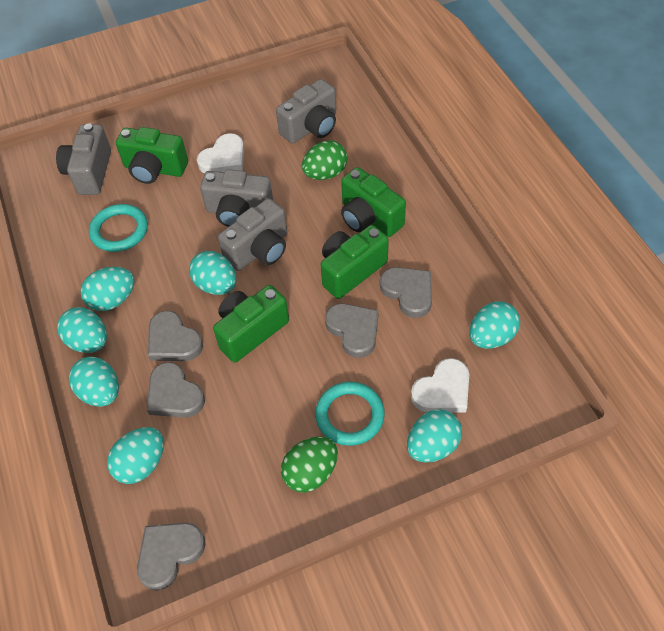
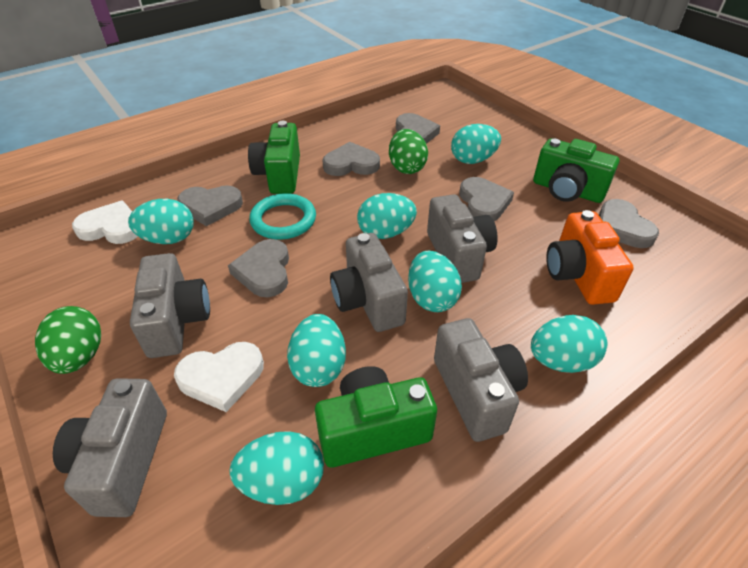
green camera: [116,127,188,184] [213,285,289,363] [321,225,389,299] [341,167,406,237] = 4 -> [248,121,300,194] [315,366,437,468] [533,138,619,203] = 3
grey camera: [56,124,111,195] [200,169,273,227] [218,198,287,271] [276,79,336,144] = 4 -> [53,378,167,517] [130,253,210,358] [330,233,408,332] [427,194,498,283] [434,318,528,442] = 5
grey heart: [137,523,206,591] [147,362,205,418] [148,311,203,361] [325,304,379,358] [380,267,432,318] = 5 -> [177,185,243,226] [228,239,289,297] [322,142,380,176] [396,113,440,144] [459,177,514,222] [599,199,659,248] = 6
orange camera: none = 0 -> [546,210,634,305] = 1
turquoise ring: [89,204,148,252] [315,382,385,446] = 2 -> [249,193,316,240] = 1

